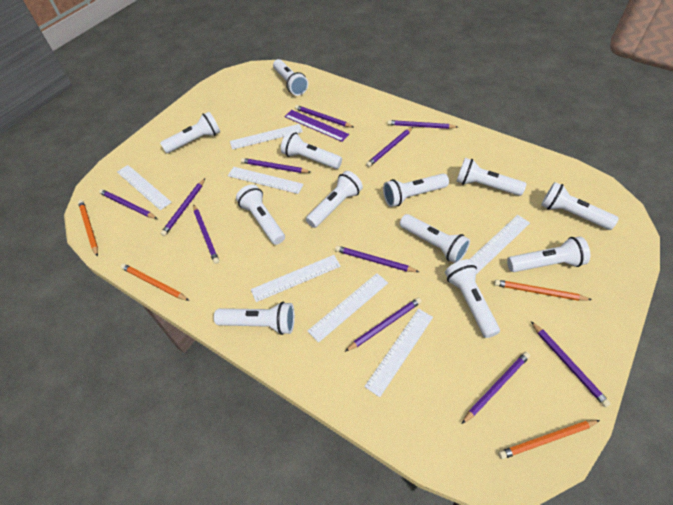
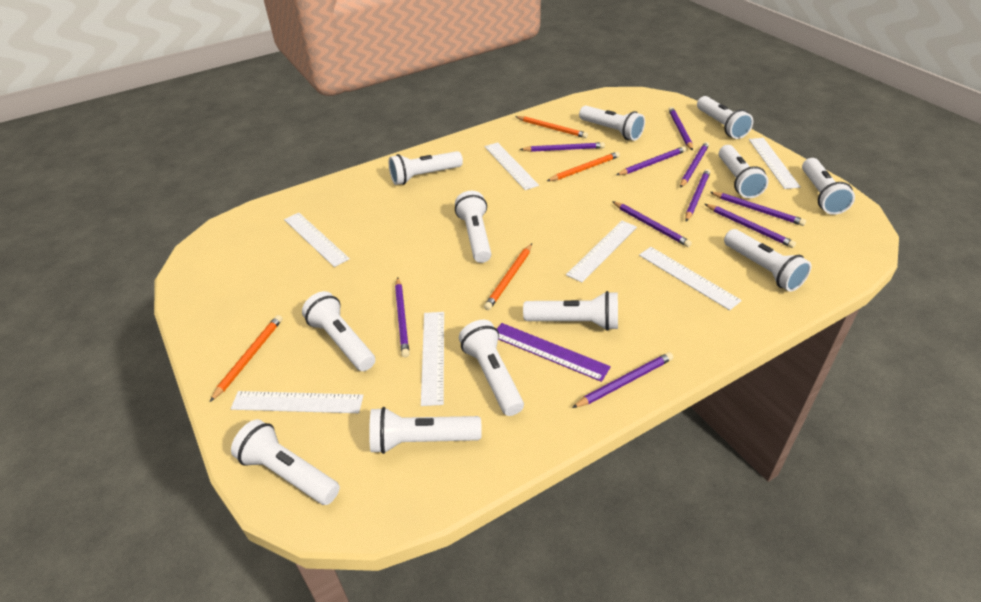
purple pencil: [99,189,157,219] [160,178,205,236] [193,204,219,264] [241,158,311,173] [295,105,354,127] [335,246,419,272] [345,297,422,352] [366,127,413,167] [387,120,458,129] [462,352,530,424] [531,321,611,407] = 11 -> [395,277,409,357] [520,142,605,152] [572,352,673,408] [612,201,692,247] [617,146,686,175] [668,107,693,151] [680,142,709,188] [685,169,710,221] [705,204,796,248] [710,192,806,226] = 10

